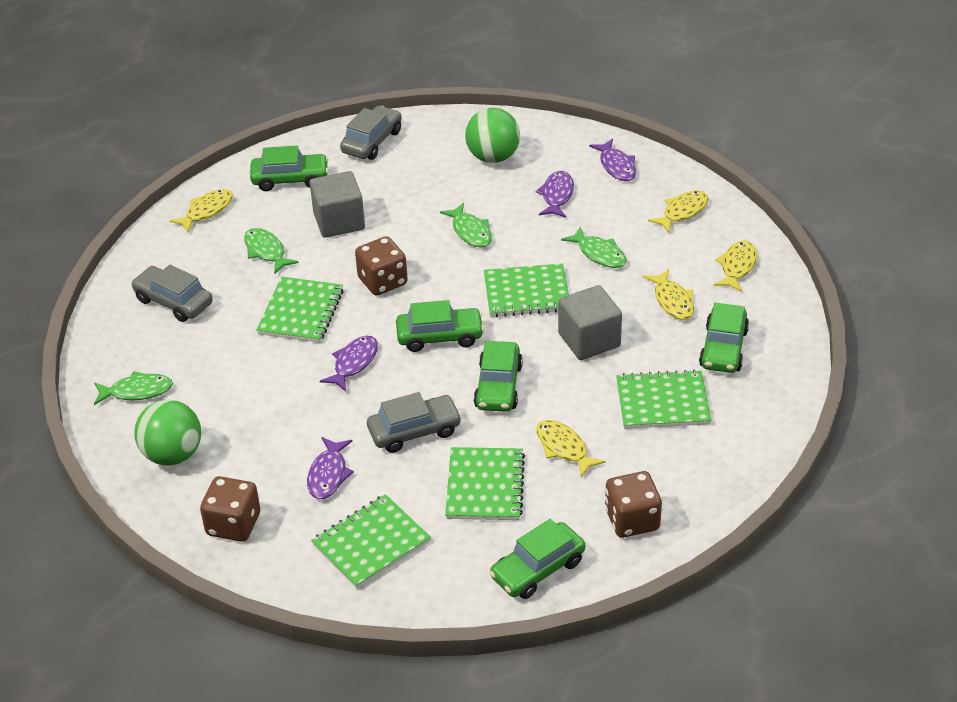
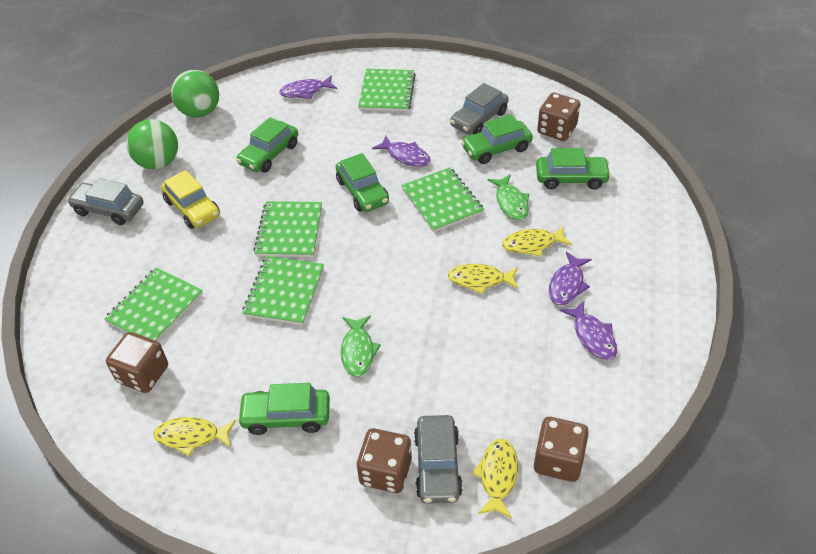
brown dice: [200,476,260,542] [355,236,408,296] [605,471,662,538] = 3 -> [106,332,168,393] [357,428,412,493] [534,417,589,482] [537,93,580,141] = 4
green fish: [94,371,173,405] [244,228,299,274] [440,203,492,248] [561,226,626,268] = 4 -> [341,316,381,377] [488,174,529,220] = 2
grey cube: [310,171,365,238] [558,285,622,360] = 2 -> none = 0
yellow car: none = 0 -> [161,170,220,229] = 1
yellow fish: [170,189,233,232] [536,420,606,477] [643,269,694,320] [648,191,708,233] [714,241,757,292] = 5 -> [154,417,236,456] [448,264,518,295] [472,439,518,518] [502,226,572,257] = 4

